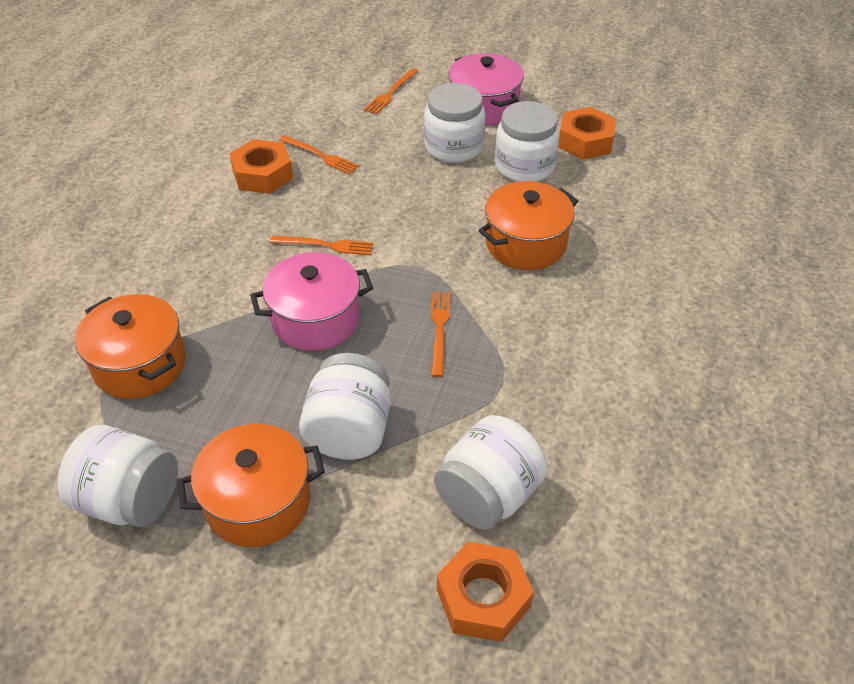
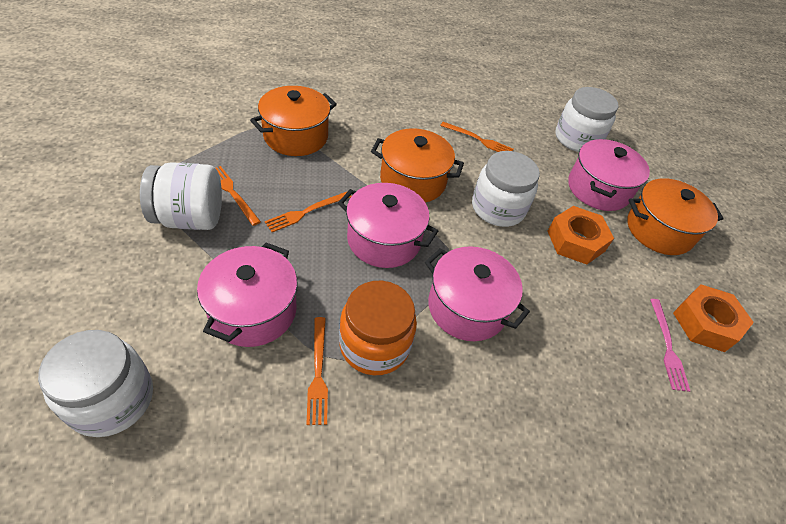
orange jar: none = 0 -> [339,281,417,375] = 1
orange nut: [230,139,293,194] [437,542,534,642] [558,107,616,160] = 3 -> [548,206,614,265] [673,284,754,352] = 2
pink fork: none = 0 -> [650,299,690,392] = 1
pink pot: [250,252,373,351] [449,53,524,126] = 2 -> [197,243,297,347] [338,183,438,268] [425,246,530,341] [568,139,650,211] = 4
white jar: [57,425,178,527] [299,353,391,460] [424,83,485,163] [434,415,548,530] [495,101,560,182] = 5 -> [38,330,153,437] [140,162,222,230] [472,151,540,227] [555,87,619,152] = 4

